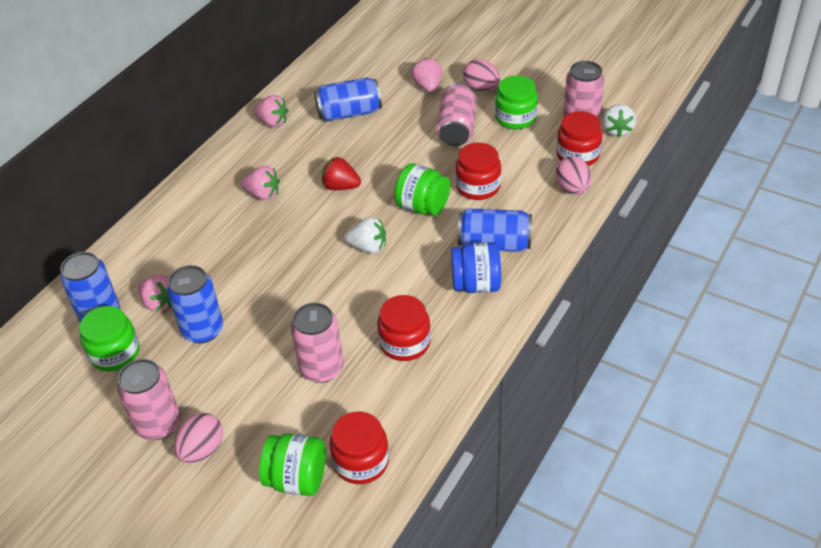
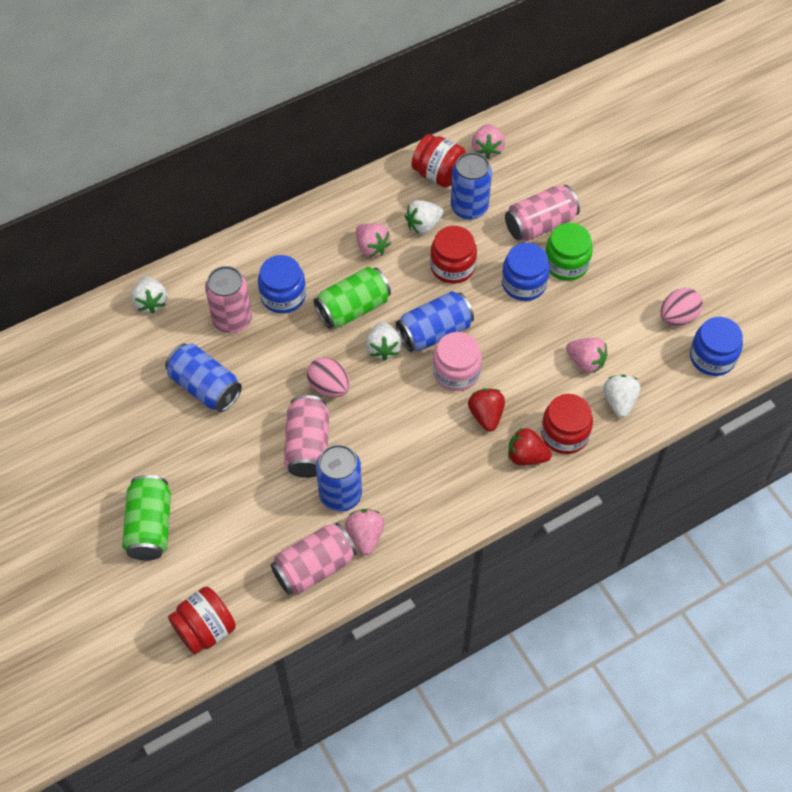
blue jar: [451,242,501,293] = 1 -> [258,255,306,313] [502,243,550,301] [690,317,743,376] = 3
green can: none = 0 -> [122,475,171,560] [314,267,391,329] = 2
green jar: [79,306,139,371] [259,433,326,496] [394,163,450,216] [495,76,538,129] = 4 -> [545,223,593,281] = 1
pink egg: [174,413,223,463] [463,59,500,91] [556,156,592,195] = 3 -> [307,357,350,398] [660,288,703,326] = 2
pink jar: none = 0 -> [433,332,482,391] = 1
red strawberry: [322,157,361,190] = 1 -> [468,388,505,432] [508,428,552,465] = 2
white strawberry: [345,217,386,253] [602,104,636,137] = 2 -> [131,276,167,314] [366,321,402,361] [405,200,443,234] [603,375,640,418] = 4

